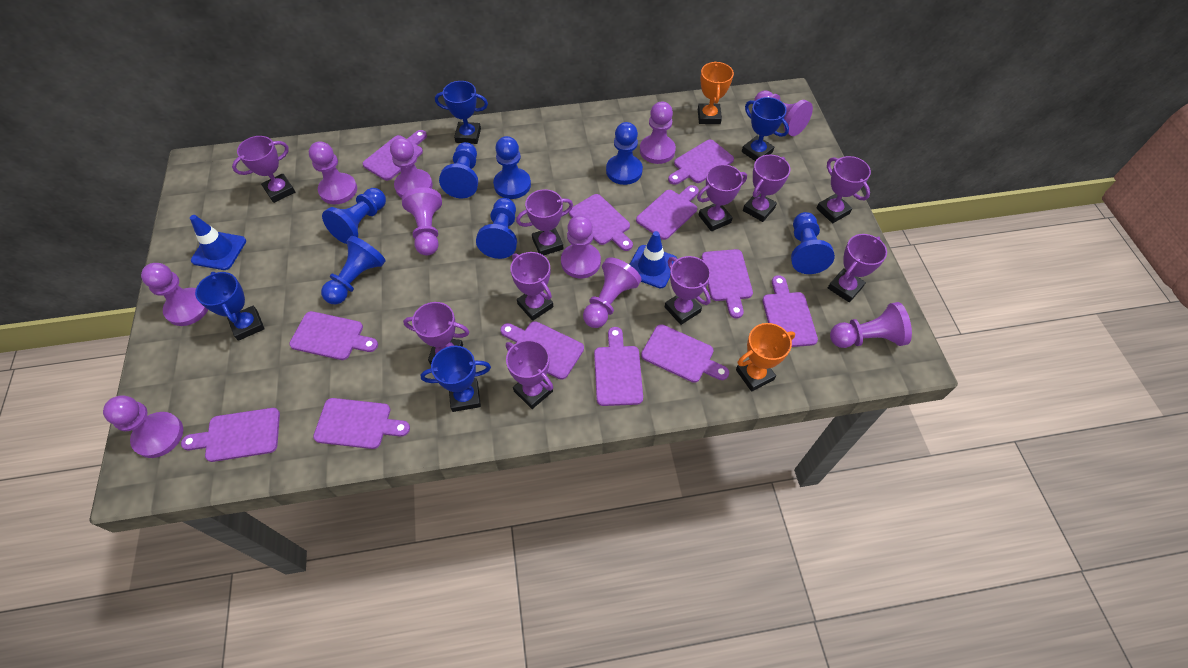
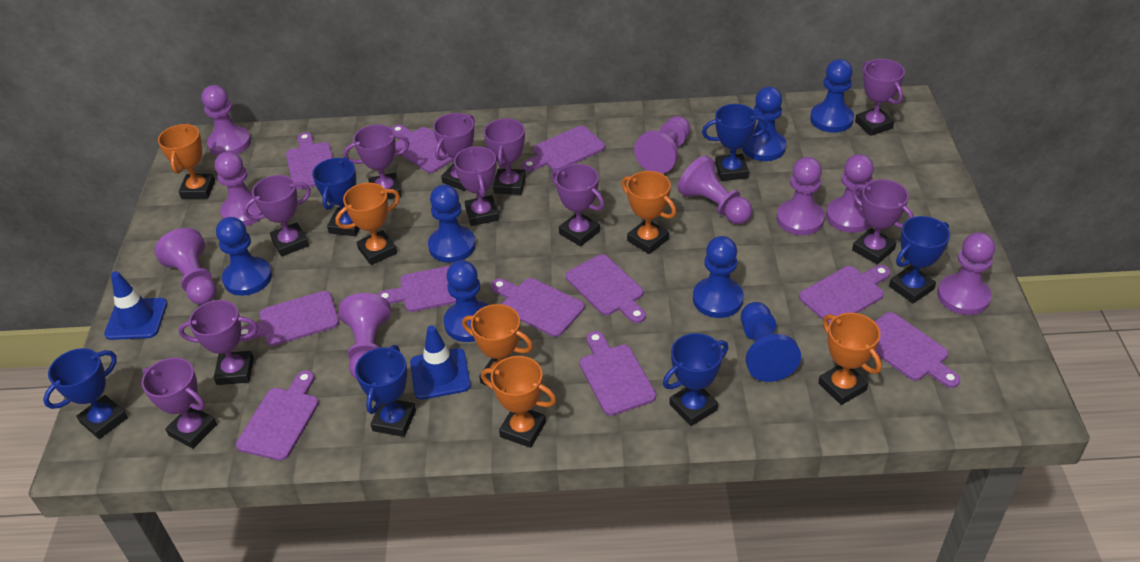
blue trophy: [195,272,265,341] [421,346,491,412] [435,81,488,144] [742,97,789,161] = 4 -> [43,348,128,439] [312,157,360,236] [355,345,416,437] [663,333,728,426] [702,104,768,181] [889,216,950,303] = 6
orange trophy: [698,61,734,124] [736,323,795,391] = 2 -> [158,124,215,199] [335,183,400,265] [462,304,533,385] [481,356,556,448] [622,171,676,254] [818,313,882,405] = 6
purple cutting board: [181,408,280,462] [289,311,378,360] [313,398,410,449] [362,130,427,181] [500,321,584,380] [569,194,633,251] [594,327,643,406] [636,185,699,240] [641,324,729,383] [668,139,734,185] [702,249,753,318] [762,275,818,347] = 12 -> [236,370,319,461] [240,291,339,346] [286,132,333,190] [377,265,477,312] [391,125,454,173] [491,278,585,337] [522,126,605,172] [566,254,646,323] [580,331,656,416] [799,265,891,325] [874,312,960,388] = 11
purple pawn: [103,395,183,458] [141,263,208,326] [309,141,357,204] [390,138,433,198] [402,187,442,255] [561,215,601,278] [583,258,641,328] [640,101,676,164] [754,90,813,136] [830,302,912,348] = 10 -> [155,228,217,305] [201,85,251,156] [215,151,262,226] [339,293,391,379] [634,116,690,174] [678,155,753,224] [777,157,825,235] [826,154,874,233] [937,232,995,315] = 9

